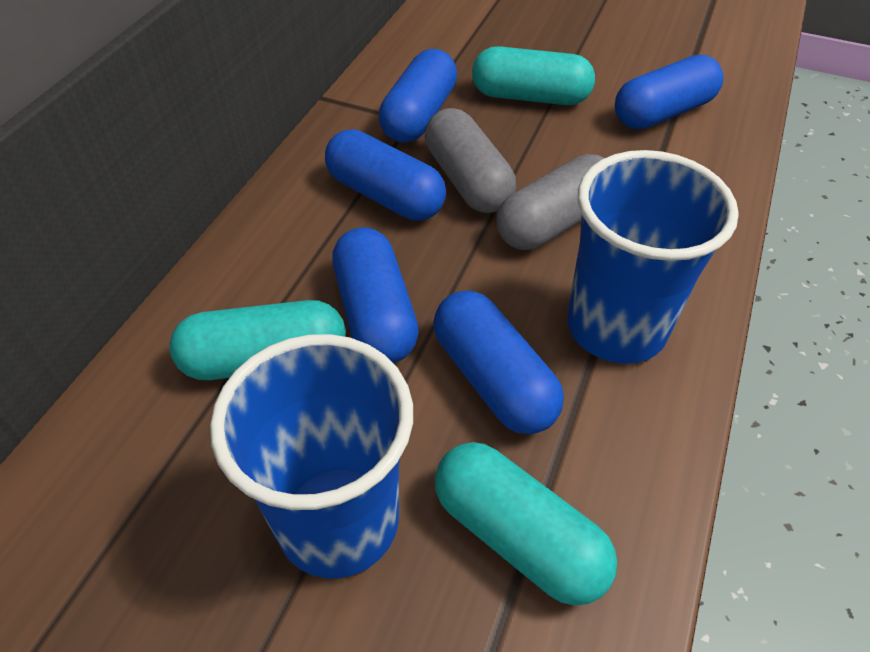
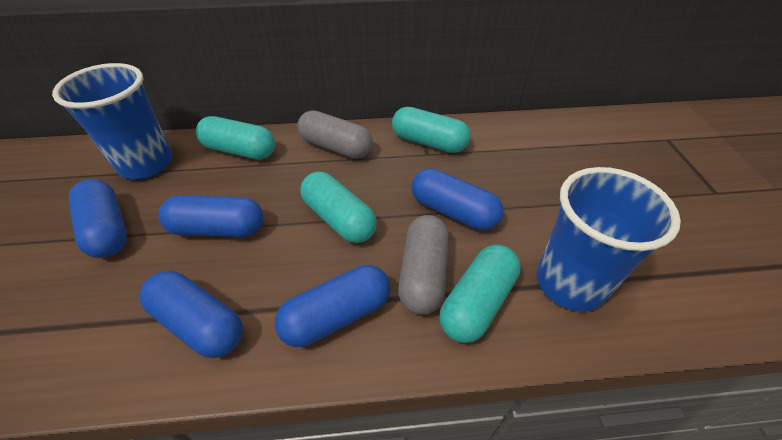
turquoise capsule: [170,300,346,380] [435,442,617,606] [472,46,595,105] = 3 -> [196,116,275,160] [300,172,377,243] [392,107,471,153] [439,244,521,343] = 4

